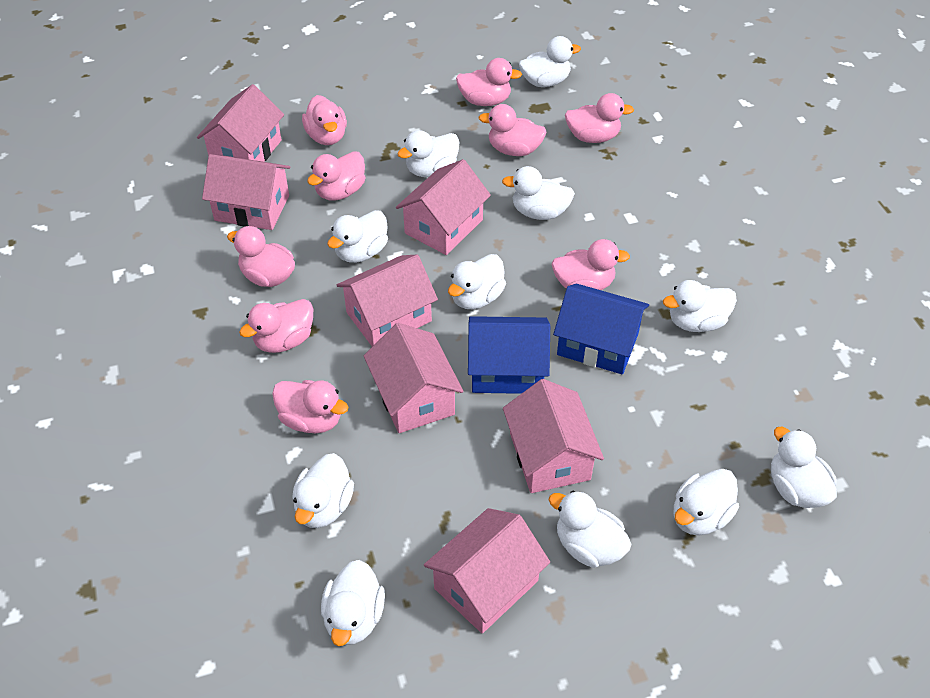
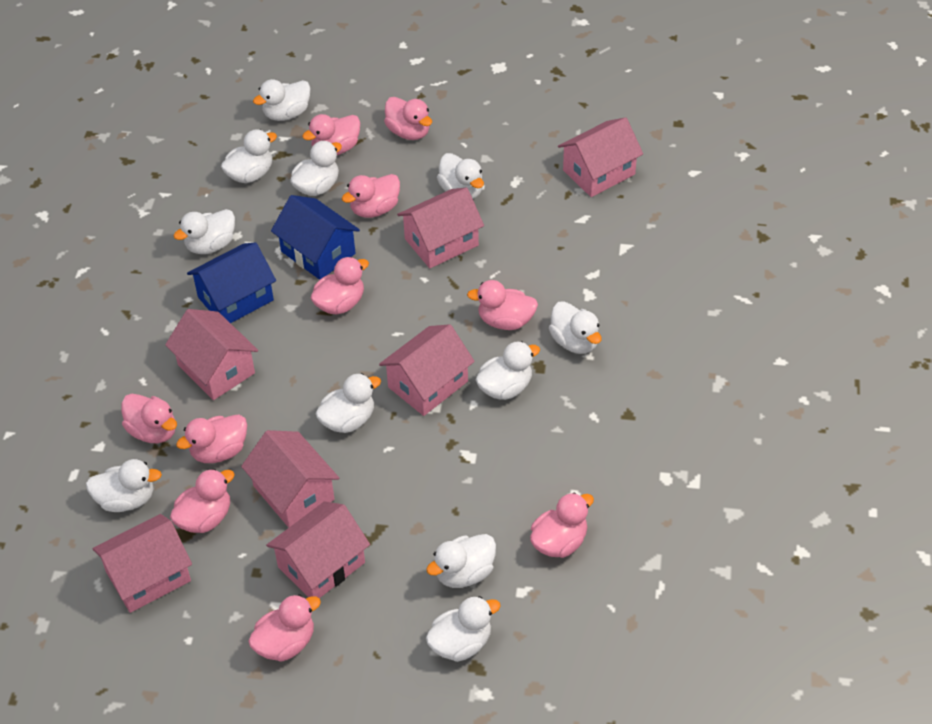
pink duck: [227,226,295,287] [239,299,313,353] [272,380,348,433] [302,95,347,145] [307,151,365,201] [456,58,522,106] [479,104,547,156] [552,239,630,290] [565,93,634,143] = 9 -> [122,394,177,443] [170,469,235,533] [176,414,247,463] [248,594,321,662] [302,114,360,155] [311,257,369,315] [342,174,400,218] [384,97,432,140] [467,280,538,330] [530,493,594,558] = 10

